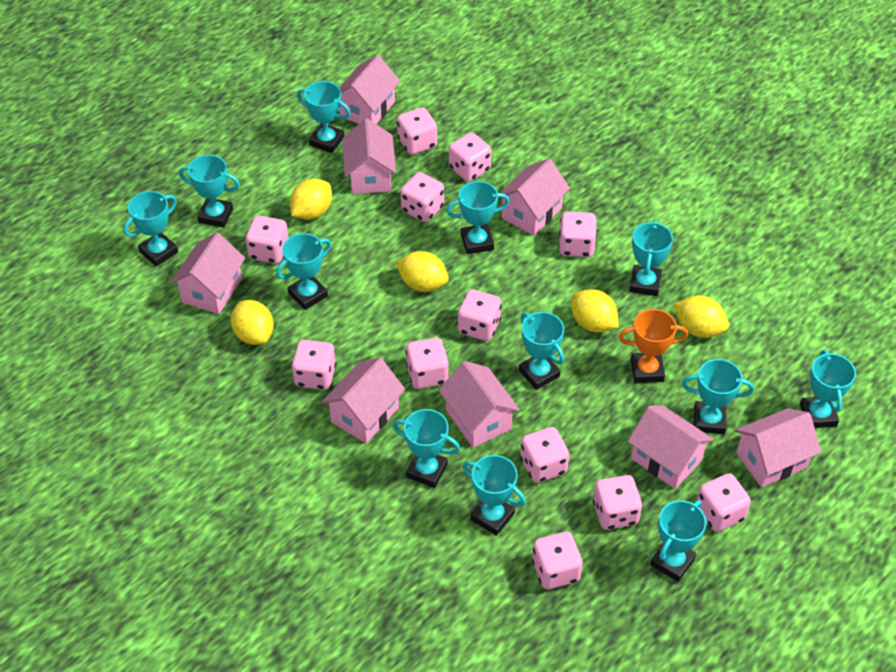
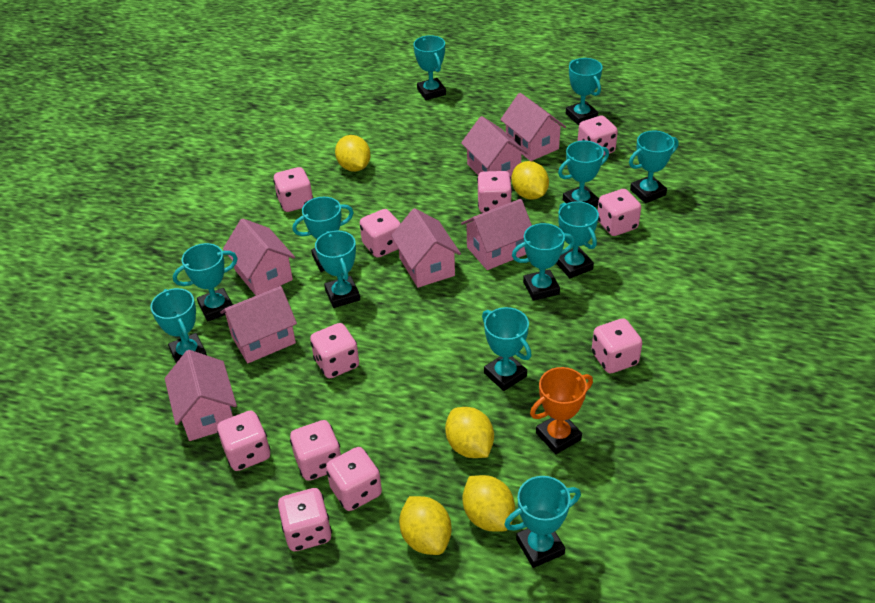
pink dice: [245,216,288,264] [291,340,336,390] [397,108,437,155] [401,172,444,222] [406,338,449,389] [449,133,491,182] [458,289,502,341] [520,427,569,483] [532,532,583,589] [558,211,597,257] [593,475,642,530] [696,473,751,532] = 12 -> [217,411,270,471] [273,167,313,212] [278,488,332,551] [290,420,341,481] [310,323,359,378] [326,447,382,511] [360,209,401,258] [477,171,512,213] [578,116,618,156] [592,318,642,373] [598,189,641,236] = 11
pink house: [170,232,245,314] [322,358,405,443] [339,55,400,124] [342,119,396,194] [439,361,520,448] [498,159,570,236] [627,405,714,489] [735,408,821,487] = 8 -> [165,350,237,441] [220,286,297,363] [223,218,295,296] [391,208,461,288] [461,116,527,179] [461,199,532,270] [500,93,566,161] = 7

